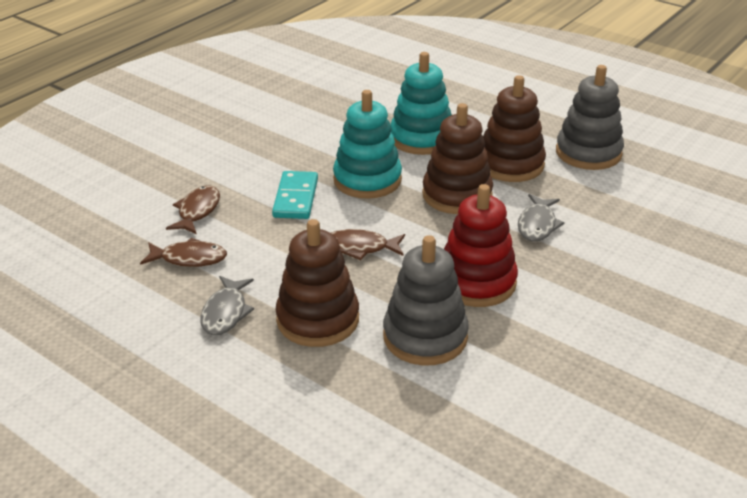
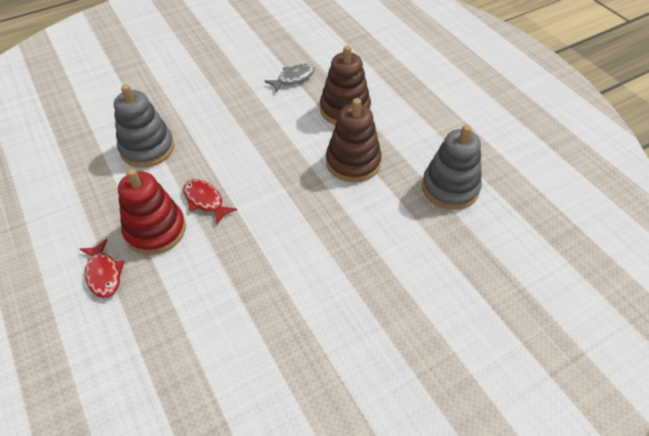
brown fish: [140,238,227,267] [166,186,220,234] [331,229,405,260] = 3 -> none = 0
brown stacking toy: [275,219,359,347] [422,103,493,214] [483,75,546,182] = 3 -> [320,45,371,125] [326,98,382,182] = 2
grey fish: [200,276,254,336] [518,194,564,242] = 2 -> [264,63,315,93] = 1
red fish: none = 0 -> [80,239,124,298] [183,179,237,224] = 2
turquoise domino: [272,171,318,219] = 1 -> none = 0
turquoise stacking toy: [333,90,402,199] [390,52,452,155] = 2 -> none = 0

